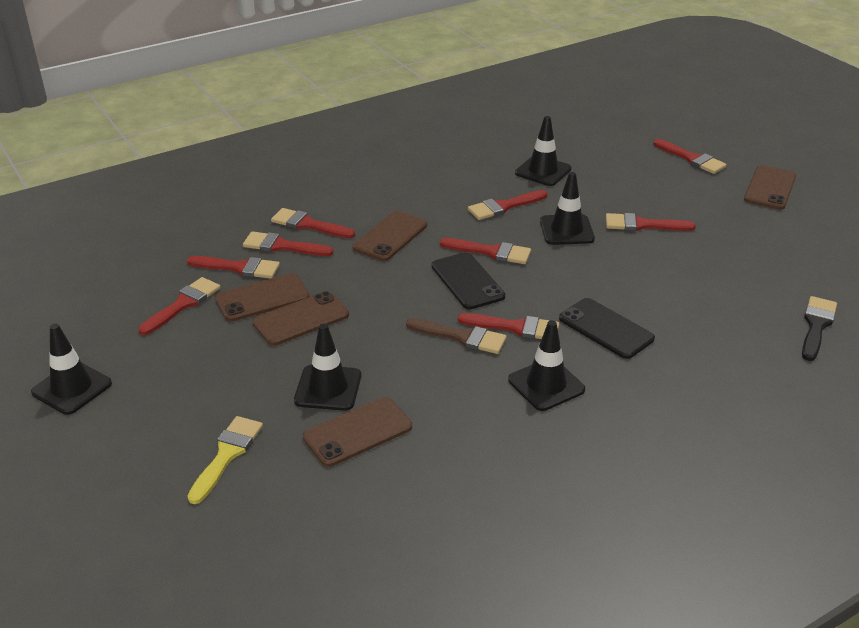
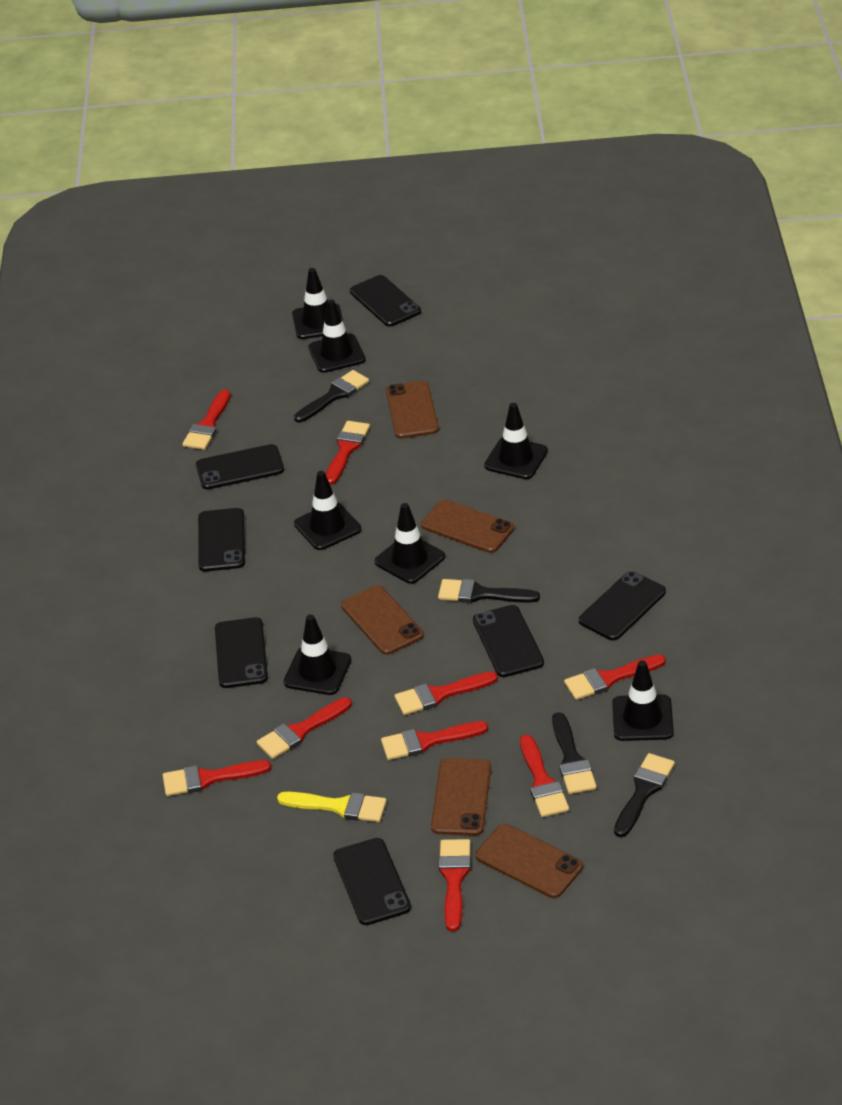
black brush: [802,296,837,361] = 1 -> [294,370,369,423] [438,579,540,603] [552,712,597,794] [614,753,675,837] = 4
black phone: [432,252,505,309] [559,298,655,359] = 2 -> [196,444,284,489] [198,508,245,571] [215,617,268,688] [333,838,411,925] [350,275,421,327] [473,605,544,677] [579,571,666,640] = 7
black traffic cone: [31,324,112,415] [294,324,361,411] [508,320,585,411] [515,116,572,186] [540,172,595,245] = 5 -> [284,614,351,695] [292,268,343,339] [294,471,361,550] [308,299,366,373] [375,503,445,584] [484,403,548,479] [612,660,674,741] = 7
brown brush: [406,318,507,354] = 1 -> none = 0

